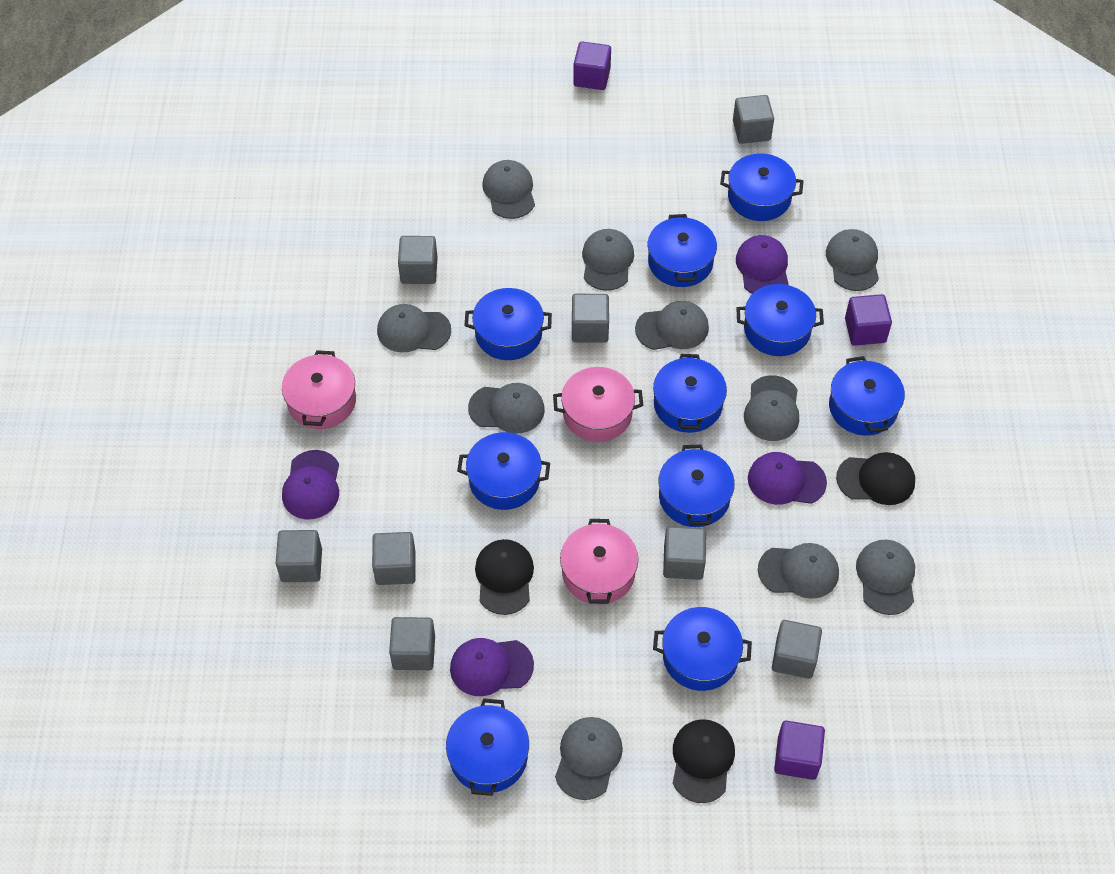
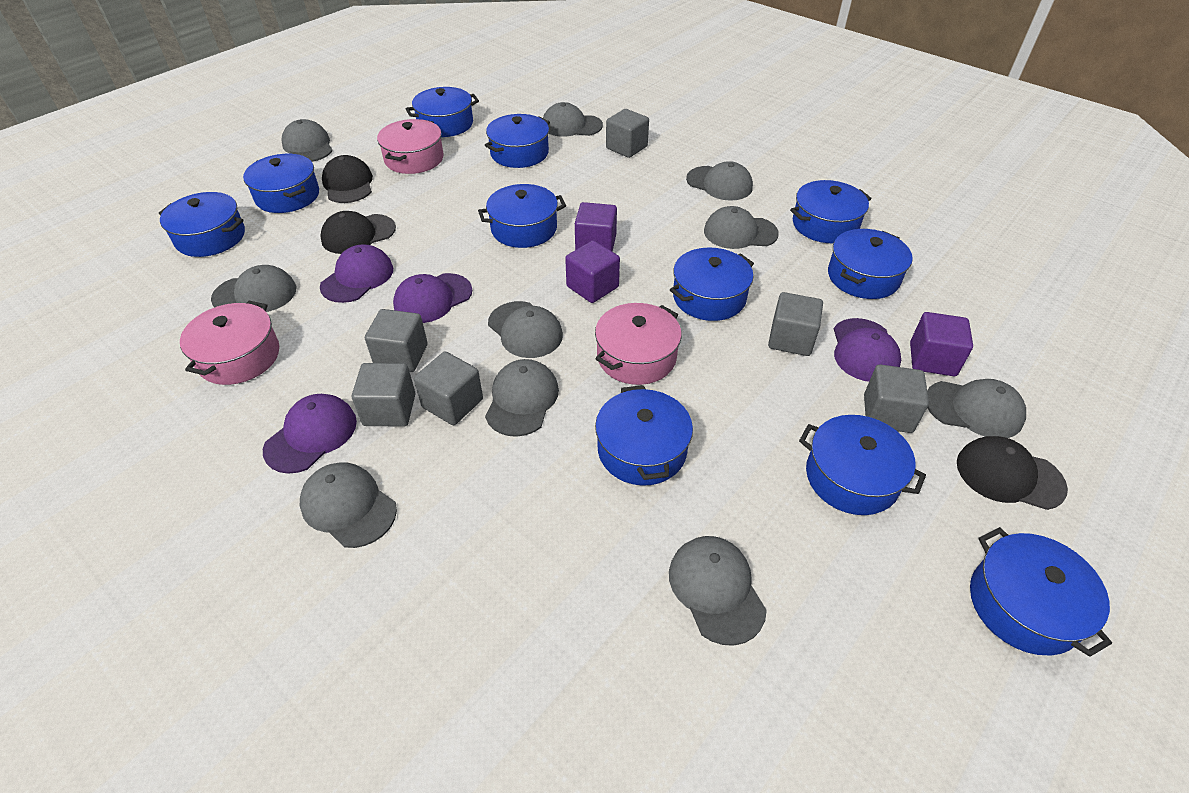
blue pot: [446,698,529,796] [457,432,550,510] [464,288,552,360] [648,214,717,287] [653,354,727,433] [653,607,752,691] [658,444,735,527] [720,153,804,221] [736,284,824,356] [829,356,905,436] = 10 -> [159,192,245,257] [243,154,319,213] [406,87,479,137] [478,184,566,248] [485,114,550,168] [595,385,693,486] [670,248,754,321] [790,180,872,243] [799,415,926,515] [828,229,913,299] [970,527,1112,657] = 11
grey cube: [276,530,322,582] [372,532,416,585] [389,617,435,670] [398,236,438,284] [572,294,609,343] [663,526,706,580] [733,95,774,144] [772,620,822,679] = 8 -> [352,363,415,427] [365,309,428,372] [414,351,483,425] [606,109,649,158] [768,292,823,356] [864,364,929,433] = 6

